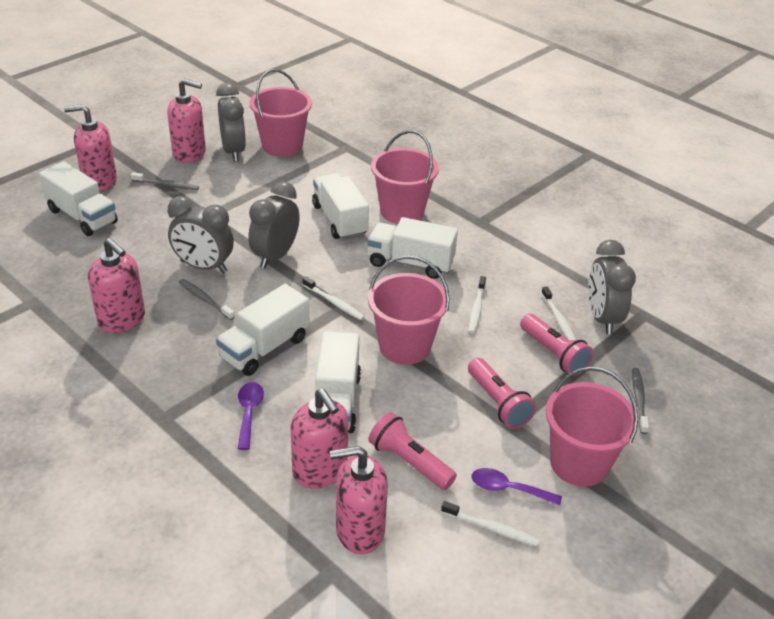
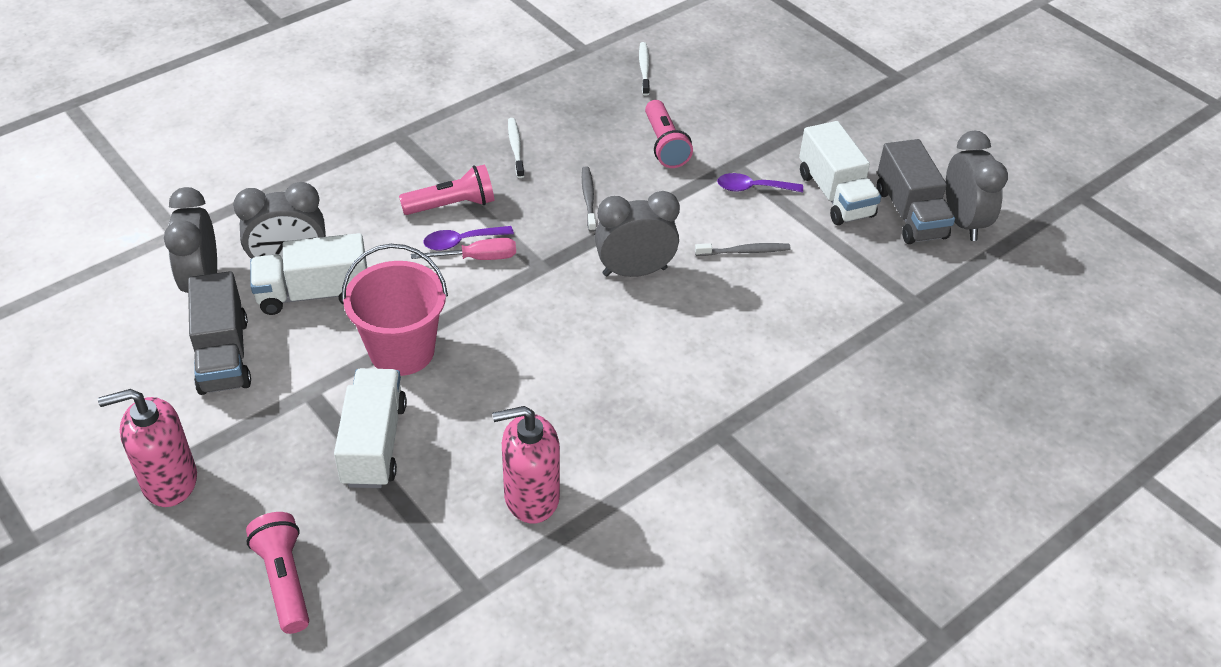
grey toothbrush: [131,172,199,190] [179,279,235,320] [632,368,649,434] = 3 -> [582,166,596,232] [695,243,791,256] = 2
grey truck: none = 0 -> [188,271,251,395] [877,139,955,244] = 2
pink bucket: [250,69,312,157] [368,255,450,365] [371,130,439,224] [546,367,639,487] = 4 -> [342,244,448,376] = 1
pink screwdriver: none = 0 -> [411,238,516,260] = 1
pink soap dispenser: [64,104,117,192] [88,238,145,333] [167,79,206,163] [290,389,348,489] [330,446,388,554] = 5 -> [98,389,197,507] [492,406,560,523] = 2
white toothbrush: [302,277,365,320] [441,501,539,546] [468,276,486,333] [541,286,576,340] = 4 -> [508,118,524,178] [639,42,650,96] = 2
white truck: [39,161,118,236] [216,284,309,376] [312,173,369,240] [315,331,361,433] [368,217,458,279] = 5 -> [250,233,367,315] [334,368,407,488] [799,121,881,225] = 3

